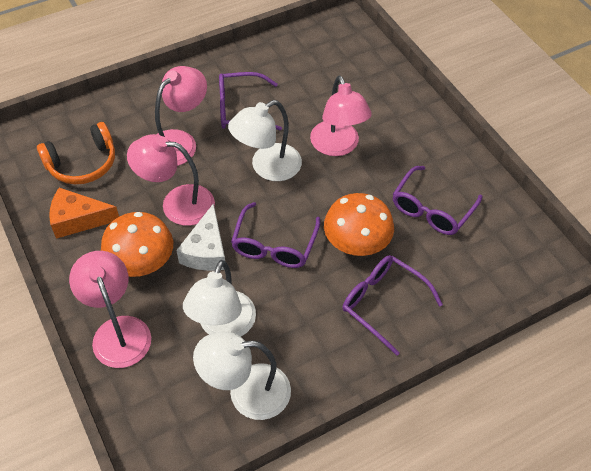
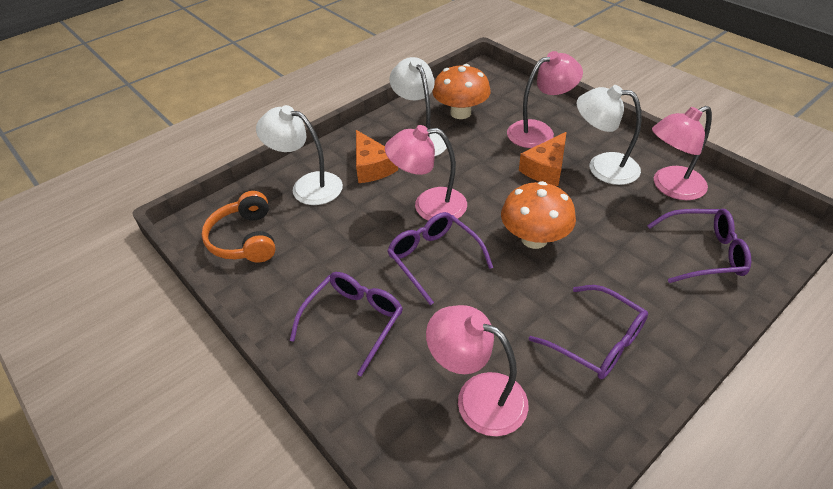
orange cheese: [49,188,119,239] = 1 -> [356,130,398,183] [519,132,567,186] = 2
white cheese: [176,203,225,271] = 1 -> none = 0

